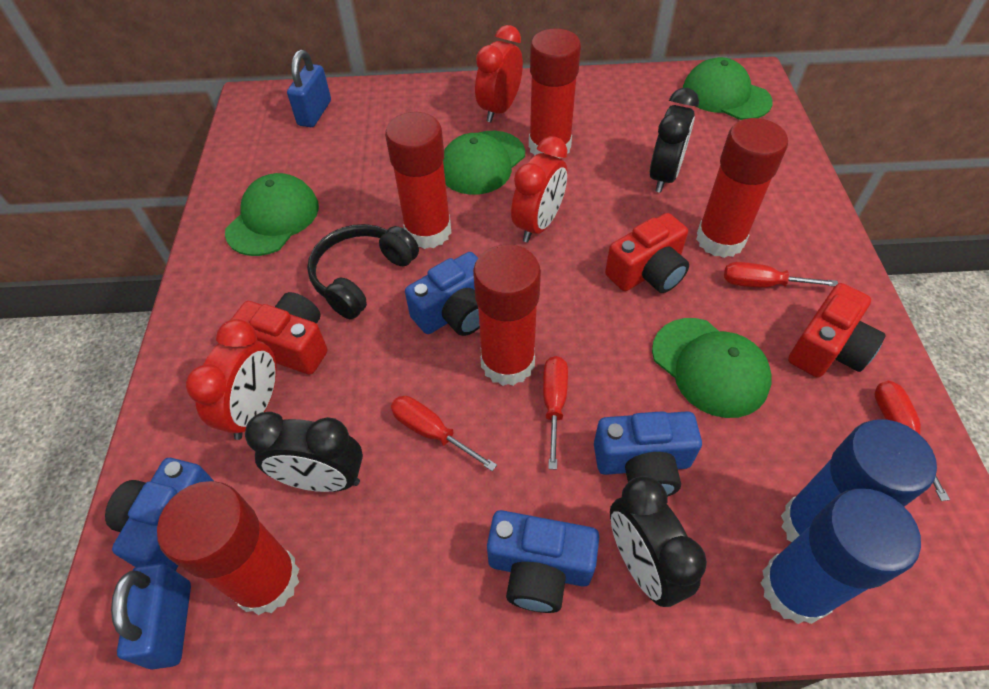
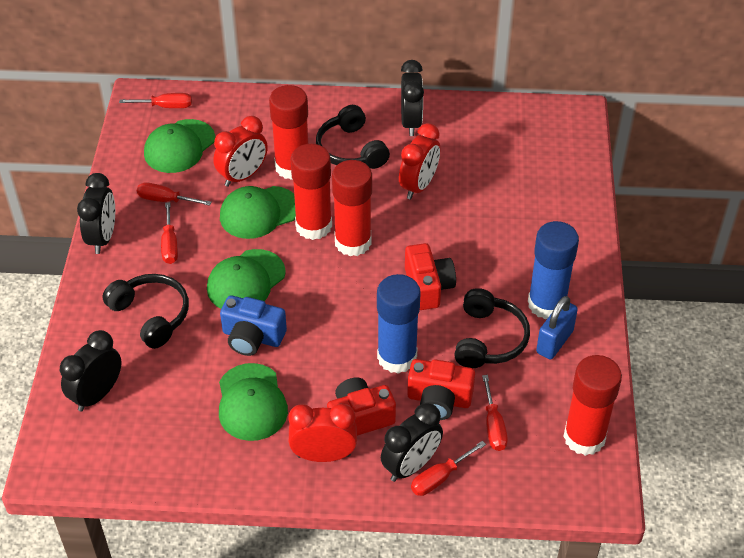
black clock: [245,412,363,492] [610,476,707,607] [650,88,699,193] = 3 -> [60,330,122,412] [77,173,115,254] [381,403,443,482] [401,60,424,136] = 4
black headphones: [307,224,419,319] = 1 -> [102,274,189,349] [316,105,390,169] [454,288,530,368] = 3
blue camera: [105,458,214,571] [405,252,480,336] [487,510,599,613] [594,411,702,496] = 4 -> [220,295,287,356] = 1
blue padlock: [111,563,191,670] [287,50,331,127] = 2 -> [536,296,578,360] = 1
red glue stick: [157,481,300,615] [385,112,451,249] [473,244,541,386] [529,29,581,158] [696,118,788,258] = 5 -> [269,85,308,180] [290,144,332,240] [332,160,372,256] [563,355,622,456] = 4
red screwdriver: [391,396,497,471] [543,356,568,470] [724,262,838,287] [874,381,950,501] = 4 -> [119,93,192,108] [137,182,212,206] [161,202,178,264] [411,441,486,496] [482,375,508,451] = 5

